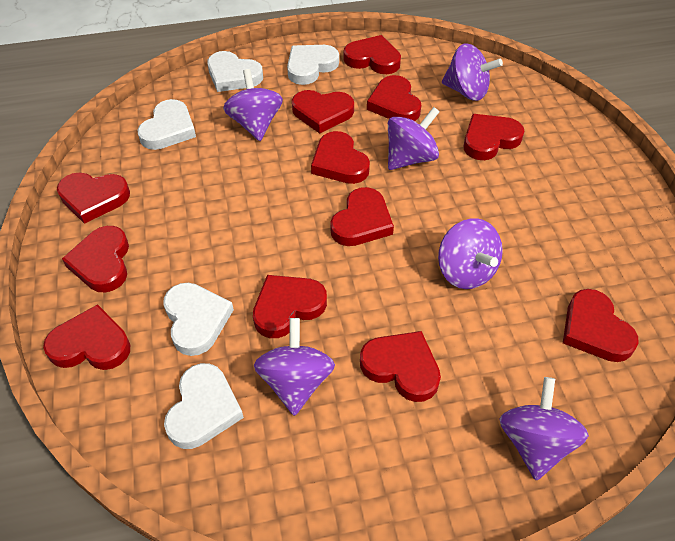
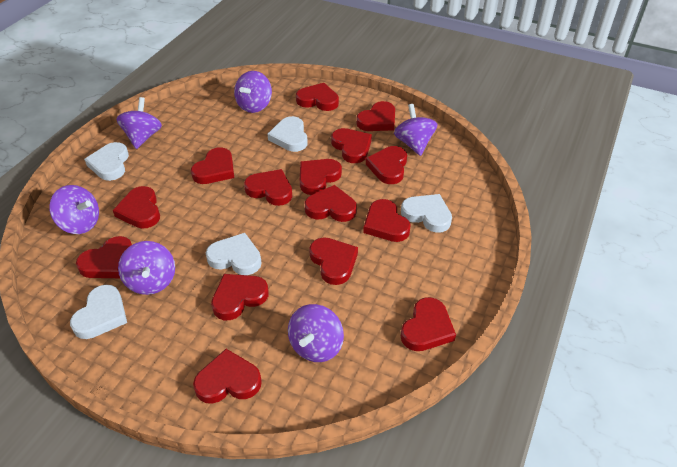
red heart: [43,304,130,370] [57,173,130,224] [62,226,129,293] [253,275,327,338] [292,90,354,134] [311,131,370,184] [330,187,394,246] [343,35,401,74] [360,331,441,402] [367,75,421,121] [464,114,525,160] [563,289,639,362] = 12 -> [76,236,132,278] [113,186,160,229] [191,147,234,184] [193,349,262,404] [211,274,269,320] [244,169,292,206] [296,83,339,111] [300,159,342,195] [305,185,357,222] [309,237,358,285] [331,128,372,163] [356,101,395,131] [363,199,411,242] [366,146,407,184] [401,297,456,351] = 15

